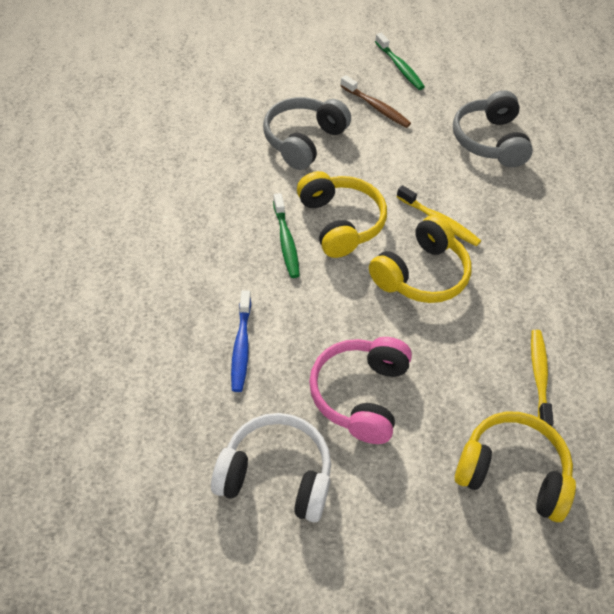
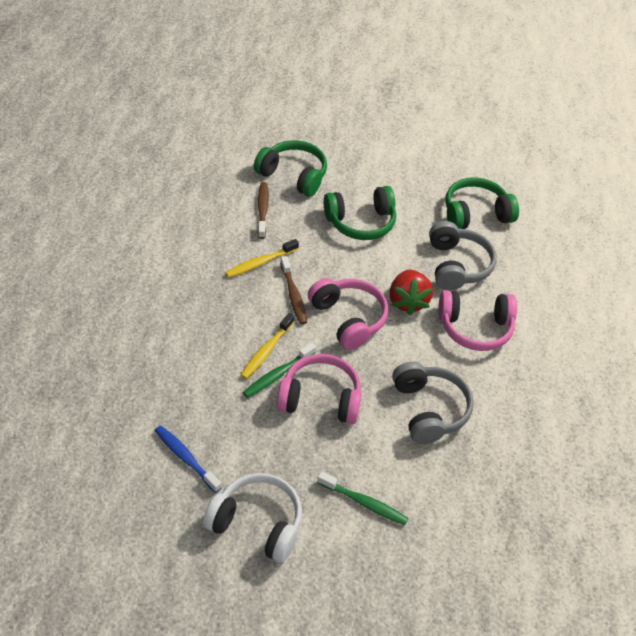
brown toothbrush: [340,75,411,128] = 1 -> [258,182,269,239] [280,256,307,325] = 2
green headphones: none = 0 -> [254,140,327,197] [324,186,396,240] [445,177,519,229] = 3
pink headphones: [309,337,412,444] = 1 -> [276,354,362,424] [308,278,388,350] [438,290,517,351] = 3
red strawberry: none = 0 -> [389,270,433,315] = 1
yellow headphones: [297,171,387,258] [369,215,472,303] [455,412,576,522] = 3 -> none = 0

